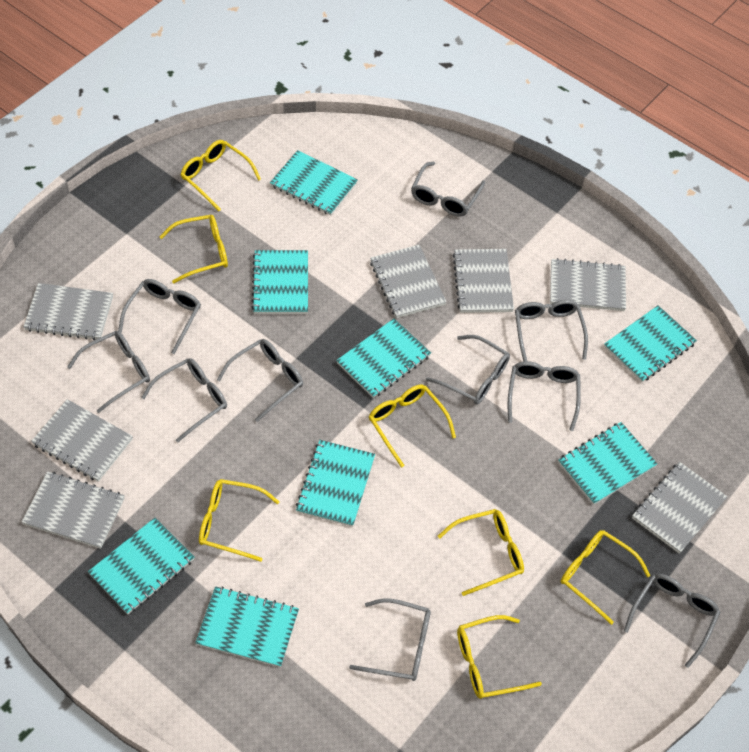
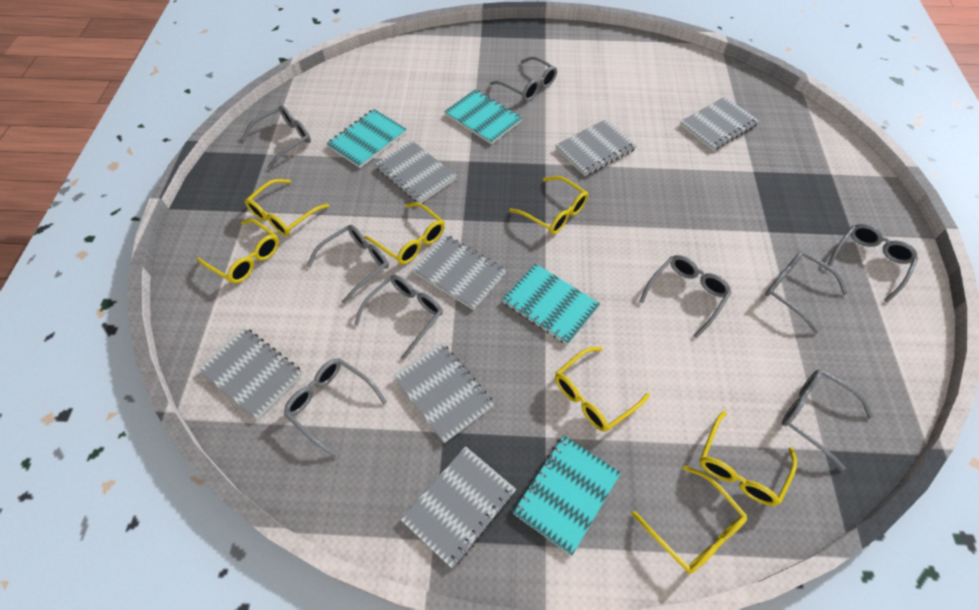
grey glasses: [67,331,150,413] [118,279,201,354] [141,358,227,442] [217,339,303,422] [349,598,431,681] [411,162,485,217] [426,335,510,404] [508,361,581,431] [515,300,588,362] [624,574,720,668] = 10 -> [242,105,311,169] [284,358,387,458] [307,225,389,304] [354,275,443,360] [490,57,557,102] [639,255,732,338] [765,251,848,334] [782,369,873,471] [826,224,918,303] = 9
turquoise notebook: [88,518,194,614] [195,586,299,667] [251,250,308,314] [270,150,358,216] [296,440,375,527] [336,319,431,398] [558,422,658,505] [604,305,697,382] = 8 -> [326,109,407,168] [444,90,522,145] [502,263,600,345] [513,435,621,555] = 4

